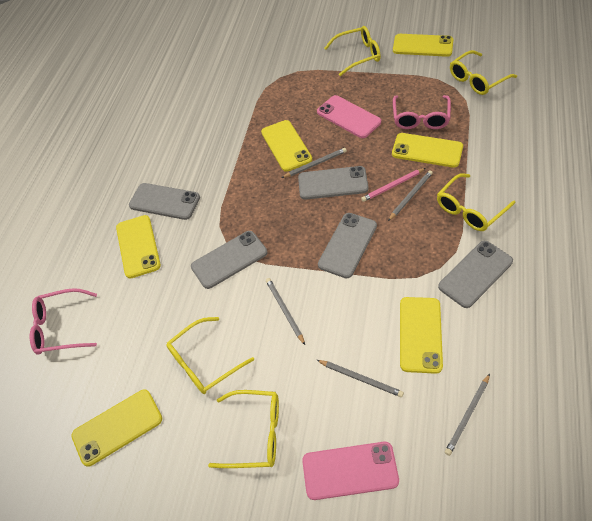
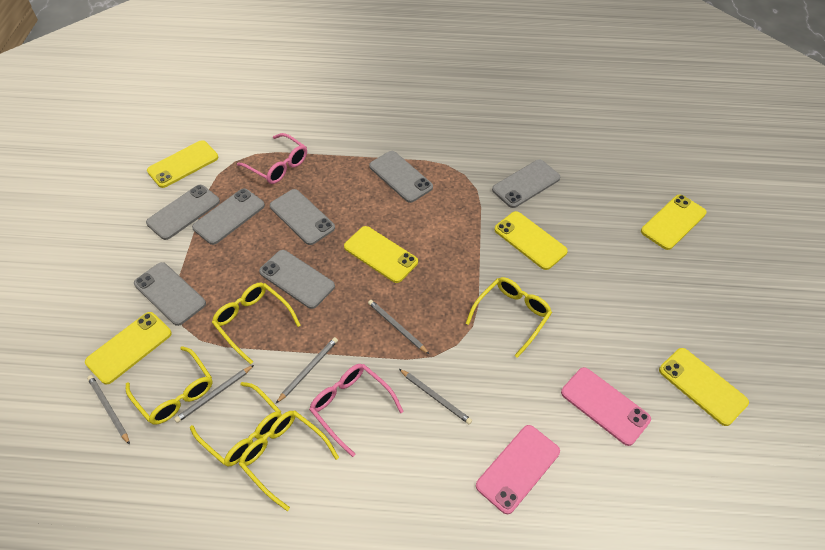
grey phone: [129,183,200,220] [191,231,267,289] [298,166,368,200] [318,213,377,278] [438,241,513,308] = 5 -> [134,262,206,326] [146,185,220,240] [192,189,265,245] [259,250,335,309] [270,189,335,245] [369,151,433,203] [492,160,560,208] = 7
pink pencil: [361,168,426,202] = 1 -> none = 0

